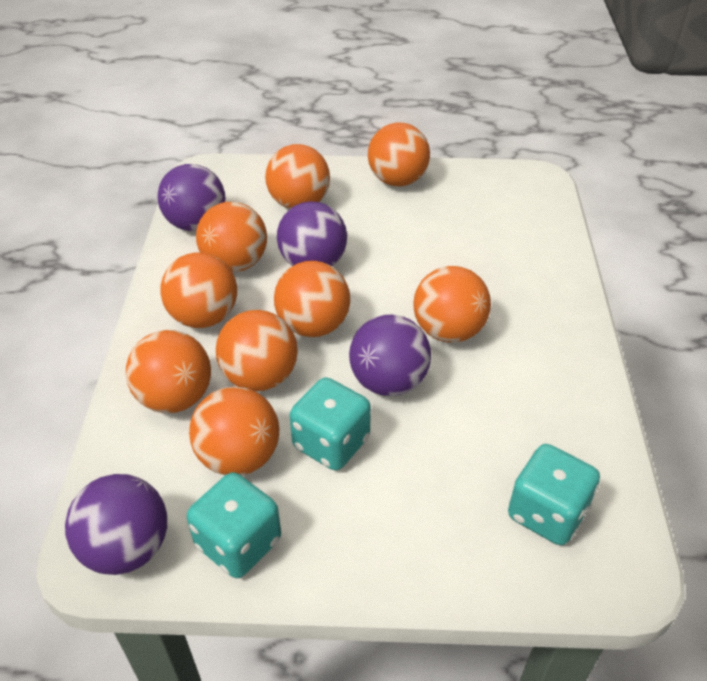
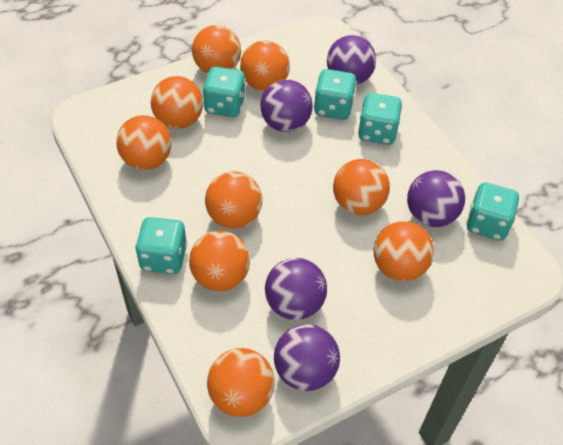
purple ball: [65,474,167,575] [158,164,225,231] [277,201,347,266] [349,314,431,396] = 4 -> [260,80,312,132] [265,258,327,320] [274,324,340,391] [327,35,376,85] [407,170,465,227] = 5
turquoise dice: [187,472,281,578] [290,377,371,470] [508,444,600,545] = 3 -> [135,217,187,274] [203,67,246,117] [314,69,357,120] [358,93,402,145] [466,182,519,241] = 5

